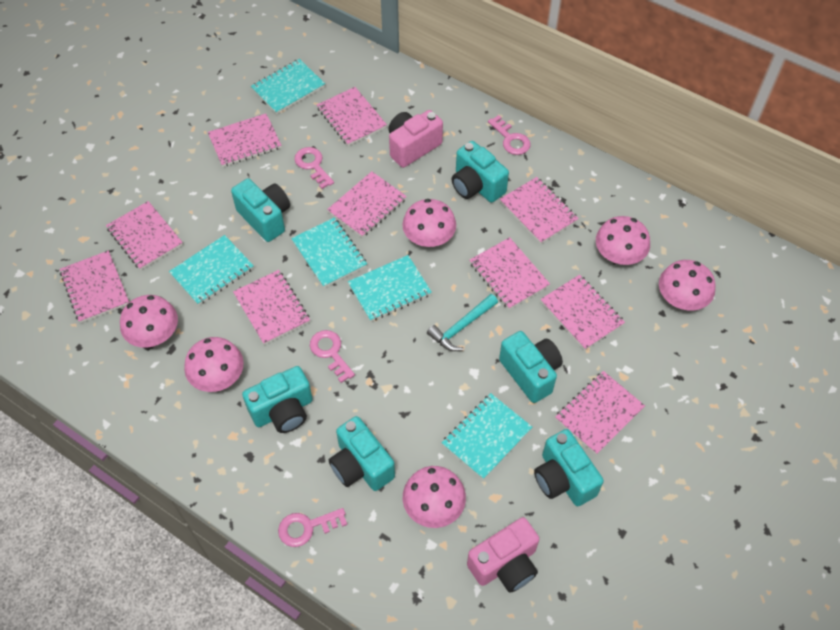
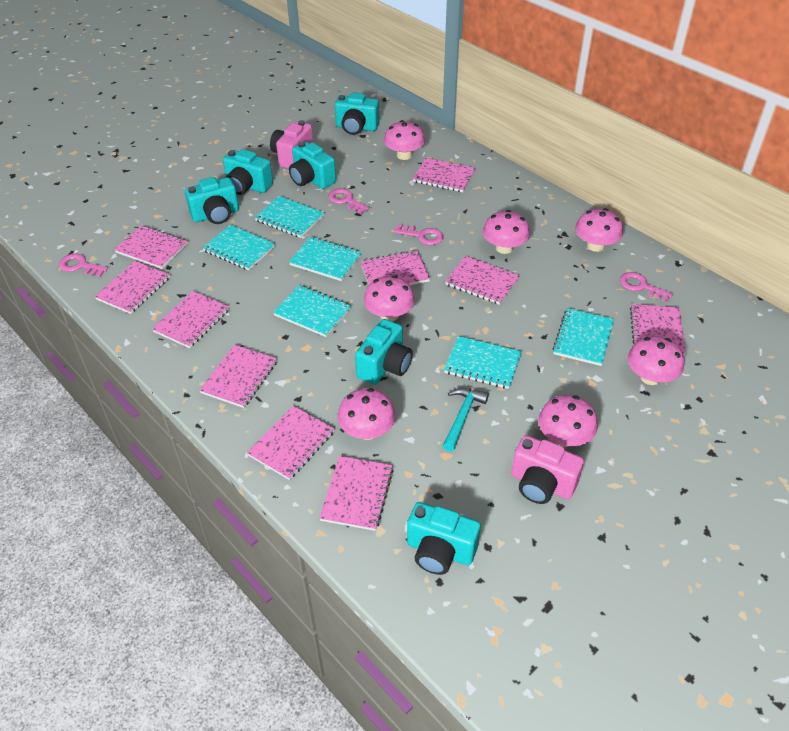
pink mushroom: [120,295,178,348] [184,337,244,392] [402,199,456,247] [403,466,466,528] [596,216,650,265] [659,260,716,311] = 6 -> [337,388,396,440] [364,276,415,322] [384,120,425,160] [483,210,530,254] [538,395,598,447] [575,208,623,252] [628,336,684,385] = 7
turquoise notebook: [169,235,254,305] [251,59,325,114] [291,218,367,288] [348,255,432,322] [442,393,532,480] = 5 -> [203,225,275,270] [254,196,324,238] [273,285,351,337] [289,237,362,281] [444,336,522,389] [552,308,614,366] = 6

